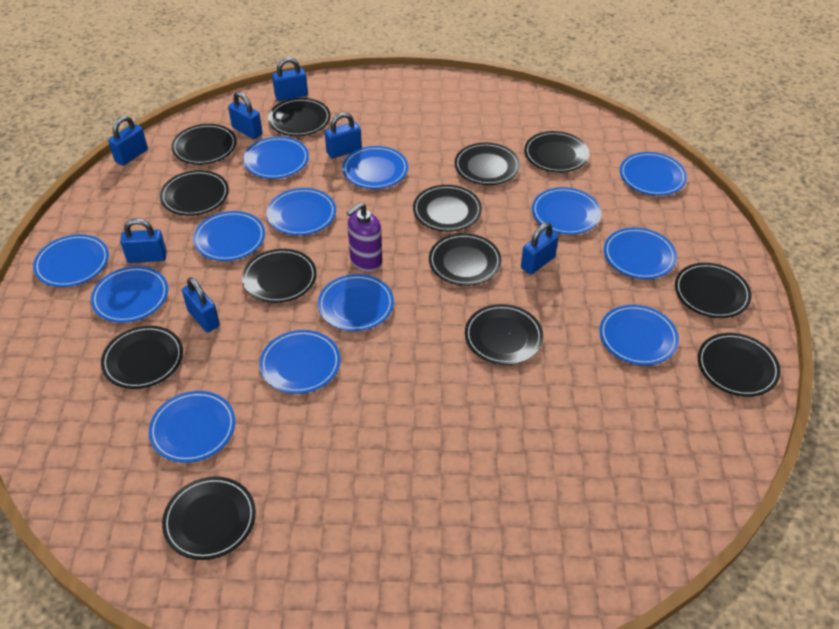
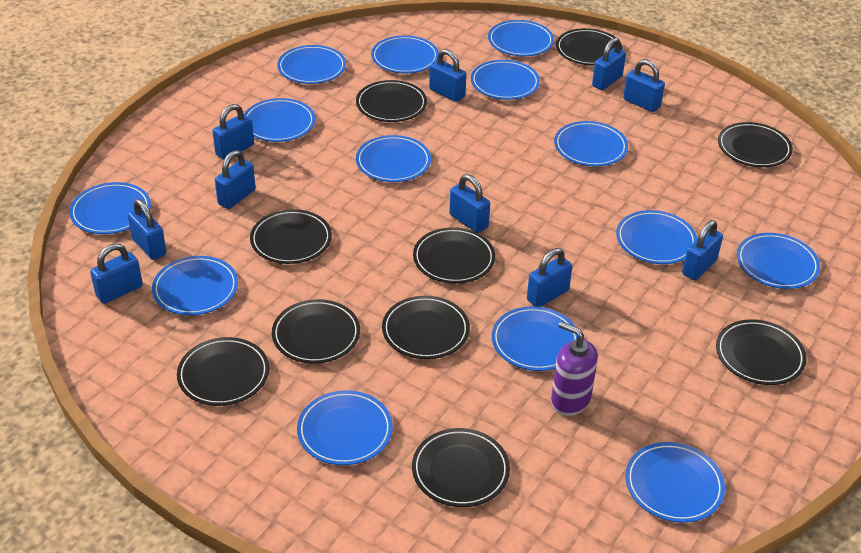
black plate: [101,326,183,389] [160,170,229,216] [162,476,256,560] [171,124,237,165] [242,249,317,303] [268,98,331,136] [413,185,482,232] [429,233,502,286] [454,142,520,185] [465,304,543,365] [524,131,589,173] [675,263,751,318] [698,333,780,397] = 13 -> [177,337,269,406] [250,209,332,264] [272,299,360,364] [356,80,427,122] [382,296,470,359] [412,428,510,507] [413,227,495,284] [556,28,623,66] [716,319,806,385] [718,122,793,167] = 10
blue padlock: [108,116,148,166] [120,218,167,263] [182,277,220,332] [228,92,263,139] [272,58,308,101] [325,112,362,158] [521,222,559,274] = 7 -> [90,243,143,304] [127,199,167,260] [213,104,254,160] [215,150,256,209] [429,49,466,102] [449,174,490,233] [527,248,572,307] [592,37,626,90] [623,59,665,112] [682,220,723,280] = 10
blue plate: [33,234,109,287] [91,266,168,323] [149,391,235,463] [193,211,265,261] [243,136,309,179] [260,330,340,394] [267,188,336,235] [318,274,394,331] [342,146,408,189] [532,187,601,235] [599,305,679,365] [604,227,677,279] [620,152,687,196] = 13 -> [69,182,151,234] [152,256,238,315] [244,98,315,142] [277,45,346,84] [297,390,393,465] [356,135,431,182] [371,35,439,74] [471,60,540,100] [488,20,554,56] [492,306,577,371] [554,121,628,166] [616,210,697,264] [625,442,725,523] [737,233,820,289] = 14

